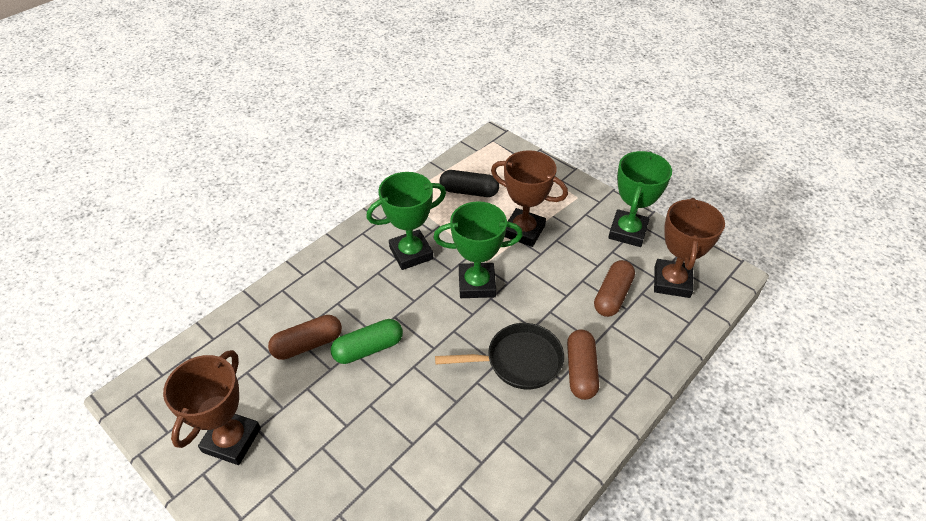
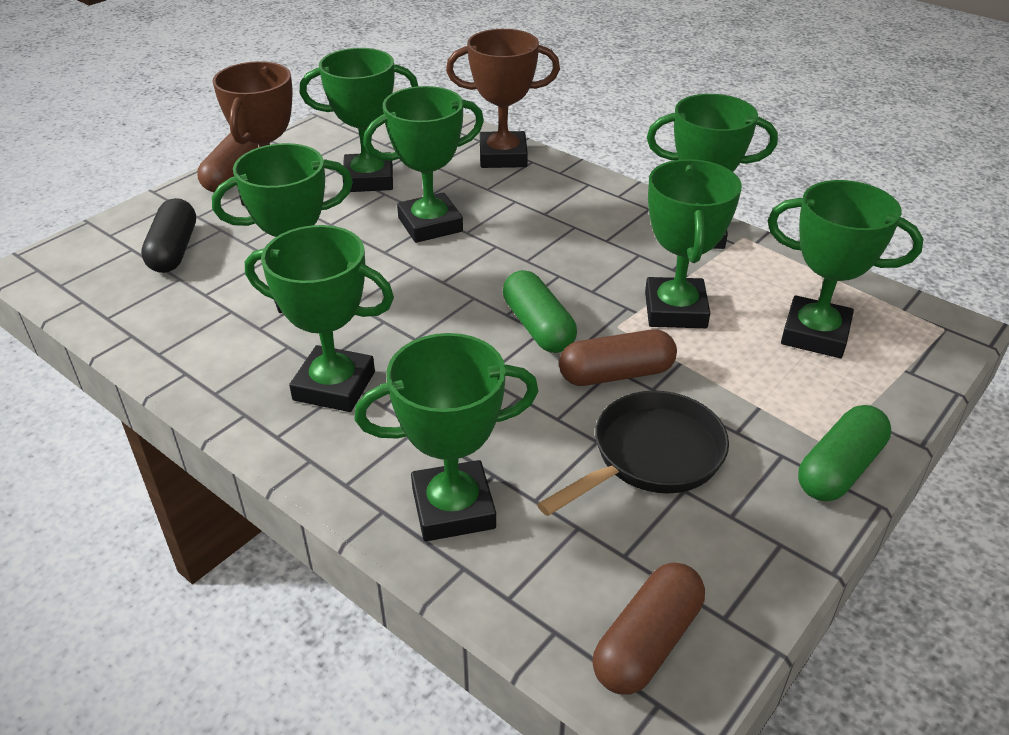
brown trophy: [163,350,261,465] [491,150,568,247] [654,198,725,298] = 3 -> [212,61,292,206] [446,29,560,168] = 2
green capsule: [331,319,403,364] = 1 -> [503,270,577,353] [798,405,891,502] = 2
green trophy: [366,172,446,270] [433,201,523,298] [608,151,672,247] = 3 -> [212,143,353,313] [245,225,394,412] [300,48,418,192] [354,333,538,541] [363,86,484,243] [645,159,742,328] [647,94,778,249] [768,180,923,358] = 8

